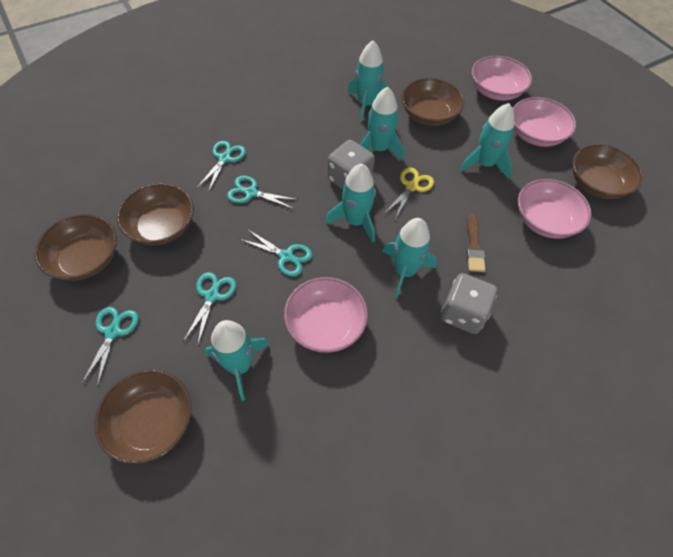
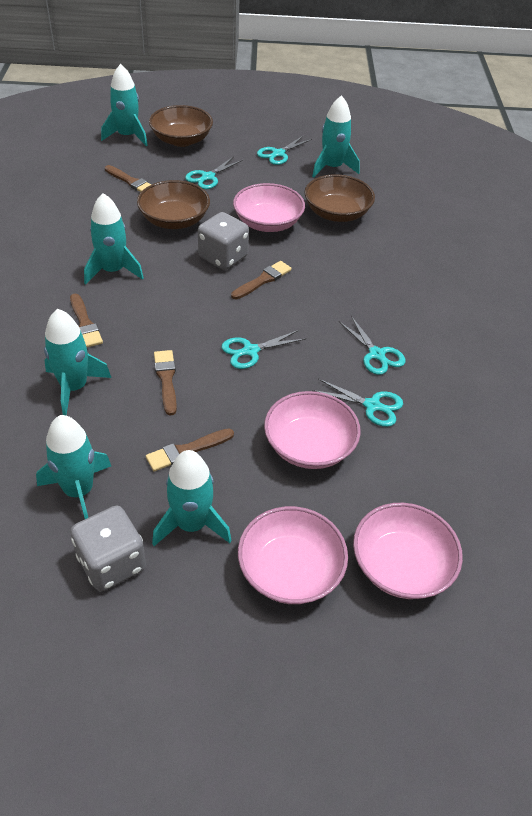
brown bowl: [34,214,117,281] [94,370,191,464] [117,183,194,245] [401,78,464,126] [572,144,643,199] = 5 -> [137,180,210,229] [149,105,213,147] [304,174,375,222] = 3
brown brush: [467,213,485,272] = 1 -> [70,294,103,347] [105,165,151,192] [146,428,234,471] [154,350,177,416] [231,261,292,299] = 5
yellow scissors: [385,168,434,220] = 1 -> none = 0

